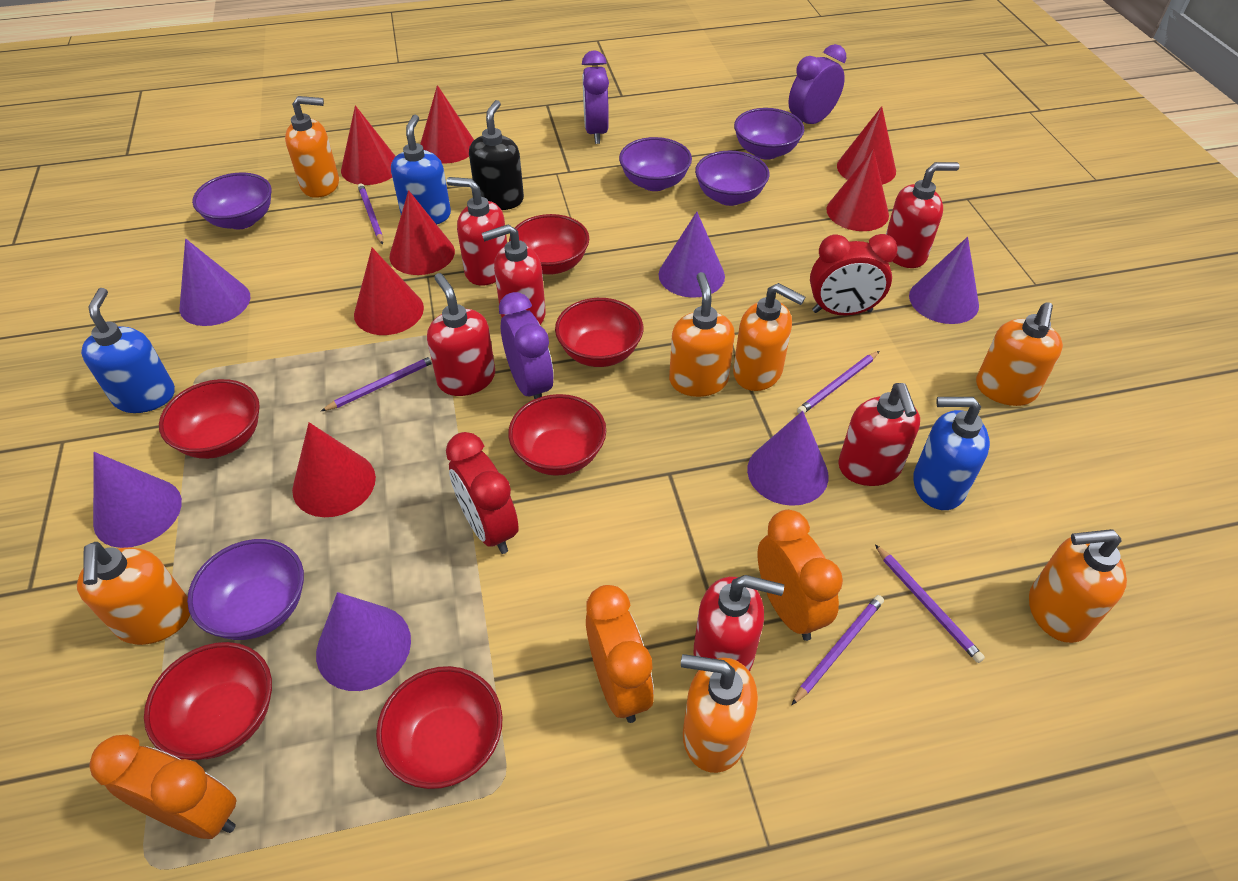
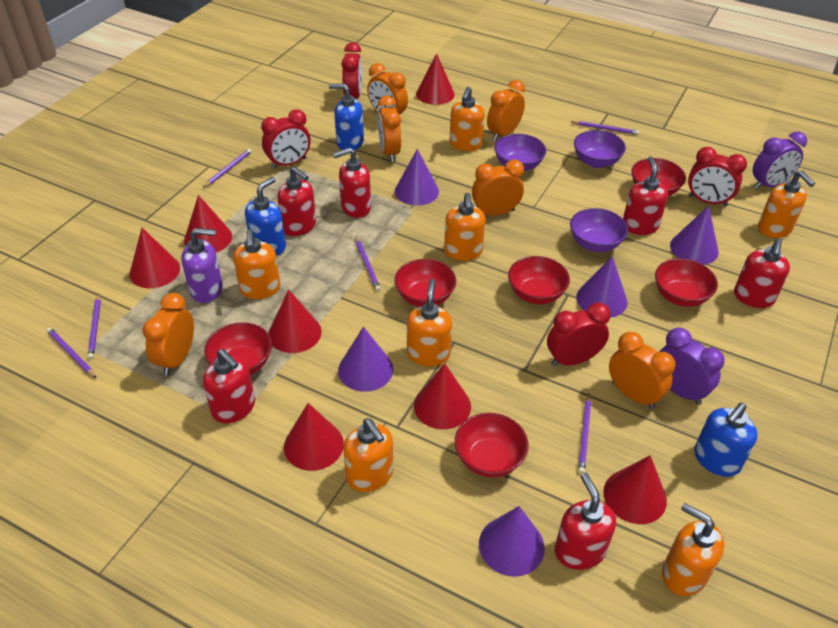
black soap dispenser: [469,100,524,210] = 1 -> none = 0
orange clock: [90,734,237,839] [586,585,654,723] [757,510,843,641] = 3 -> [143,293,194,375] [367,63,408,115] [378,95,401,162] [472,159,524,215] [487,80,525,141] [609,332,676,409] = 6
purple bowl: [187,539,304,640] [192,172,272,230] [619,137,692,191] [695,150,770,206] [734,108,805,160] = 5 -> [494,134,546,171] [570,208,628,252] [574,130,626,168] = 3
purple clock: [499,292,554,399] [582,50,609,144] [788,44,846,124] = 3 -> [659,328,725,405] [753,132,807,189] = 2
purple cone: [93,452,182,548] [179,239,250,326] [316,592,411,691] [659,212,725,298] [747,411,829,506] [909,237,979,324] = 6 -> [338,327,393,392] [395,149,439,206] [479,506,545,577] [576,256,627,318] [670,206,719,265] = 5
purple pencil: [321,356,432,411] [358,183,383,245] [791,595,884,705] [797,351,879,413] [875,545,985,663] = 5 -> [47,327,96,378] [87,294,101,359] [203,149,252,188] [356,237,381,291] [571,121,639,135] [578,394,591,474] = 6
purple soap dispenser: none = 0 -> [181,228,223,303] = 1
red clock: [446,432,519,554] [810,234,898,316] = 2 -> [261,109,311,169] [341,42,362,98] [547,302,611,367] [688,147,747,207] = 4

